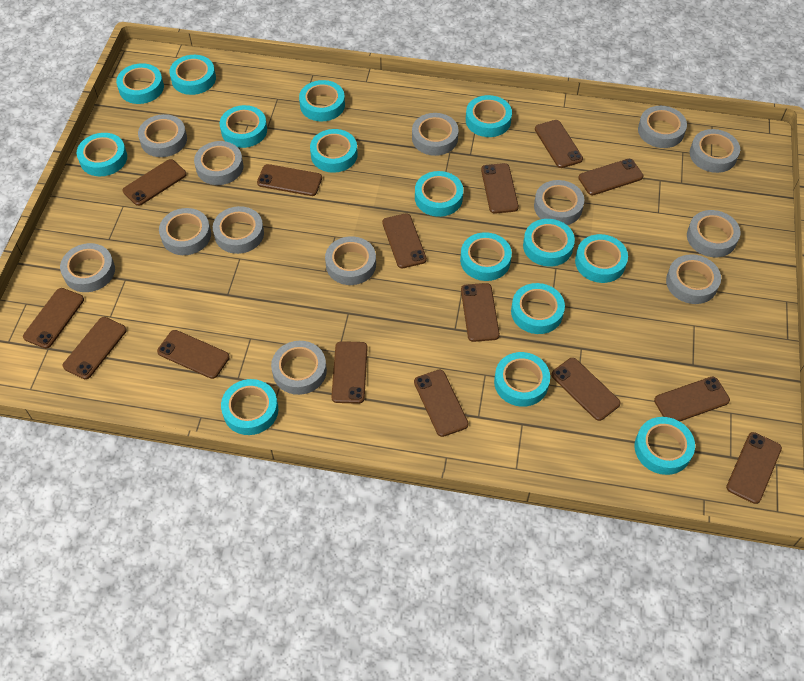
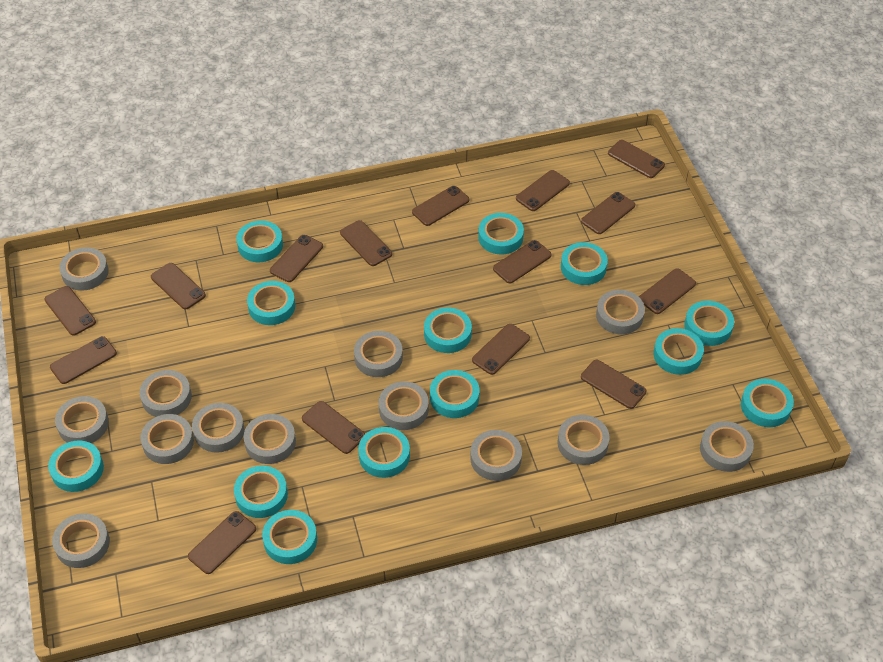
turquoise tape: [77,133,127,176] [116,63,164,104] [169,55,216,95] [220,105,267,148] [221,379,278,435] [299,80,345,122] [310,129,358,173] [415,171,463,217] [460,232,512,281] [466,95,512,137] [494,352,550,407] [511,283,565,334] [523,219,575,267] [575,234,628,283] [635,417,695,475] = 15 -> [48,440,104,492] [234,466,288,518] [236,220,283,262] [247,281,295,325] [262,510,317,564] [358,427,410,478] [424,308,472,353] [430,370,479,418] [478,213,524,254] [561,242,608,285] [654,328,704,375] [684,301,734,346] [741,379,794,427] = 13

